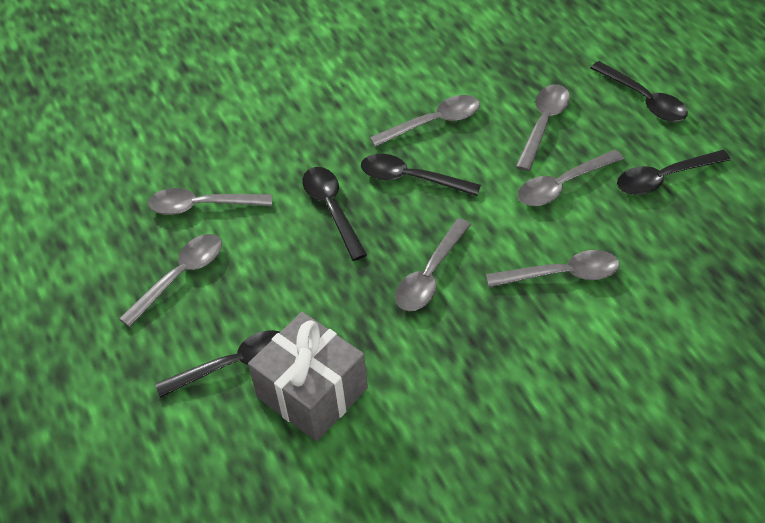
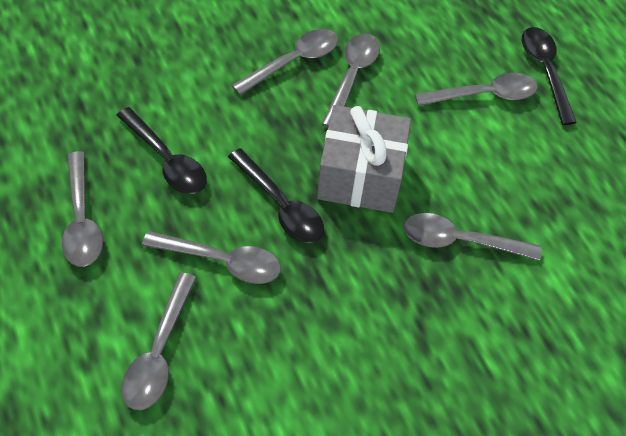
black spoon: [155,330,280,397] [302,167,367,261] [361,154,481,196] [591,61,688,122] [617,150,731,195] = 5 -> [116,107,207,194] [228,148,324,243] [522,27,577,125] = 3

